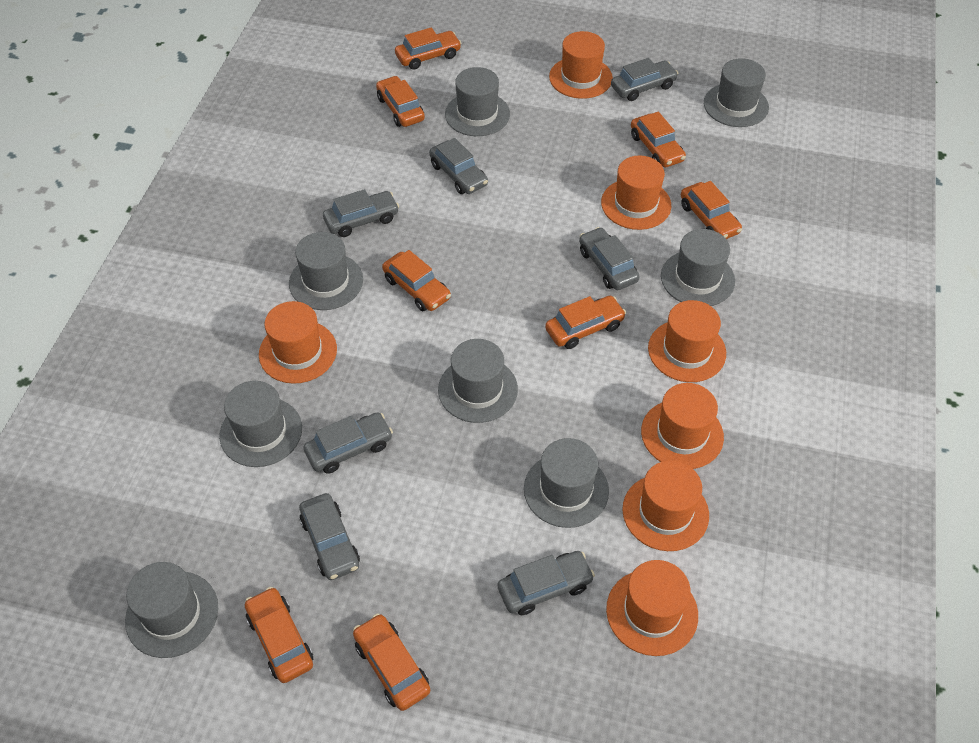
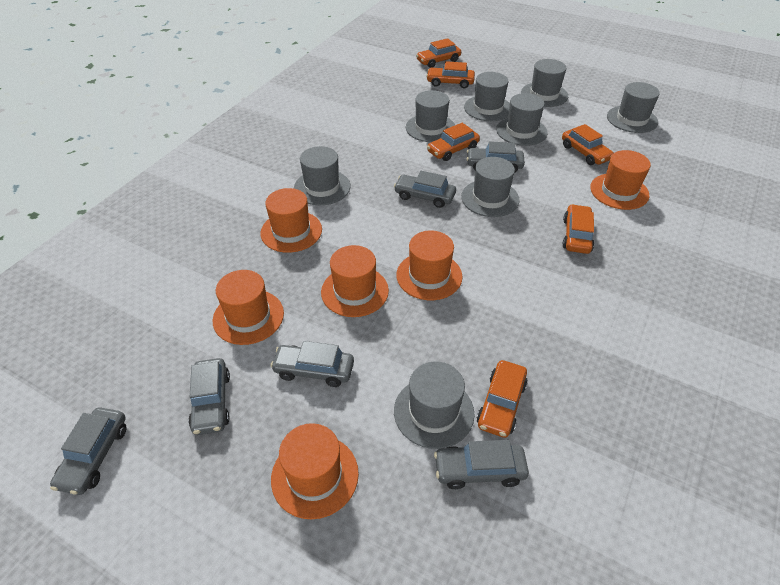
grey car: [299,493,360,580] [304,412,393,474] [323,189,399,237] [429,138,488,194] [498,551,595,615] [579,227,640,290] [611,58,678,101] = 7 -> [50,407,126,495] [188,358,230,435] [271,341,354,387] [394,171,456,208] [434,440,529,489] [467,141,525,172] = 6
orange car: [245,587,313,683] [353,613,430,711] [376,76,425,127] [382,250,451,311] [395,27,462,70] [545,296,626,349] [631,112,686,167] [681,181,742,239] = 8 -> [416,38,461,68] [426,61,475,88] [427,123,480,161] [477,360,528,438] [562,124,614,165] [562,204,594,254] = 6
orange hat: [259,301,337,384] [549,31,613,99] [601,156,671,230] [606,560,698,656] [622,460,709,551] [641,383,724,469] [648,300,726,382] = 7 -> [212,270,284,345] [260,188,322,253] [271,423,359,519] [321,245,389,317] [396,230,463,300] [590,150,651,210] = 6

